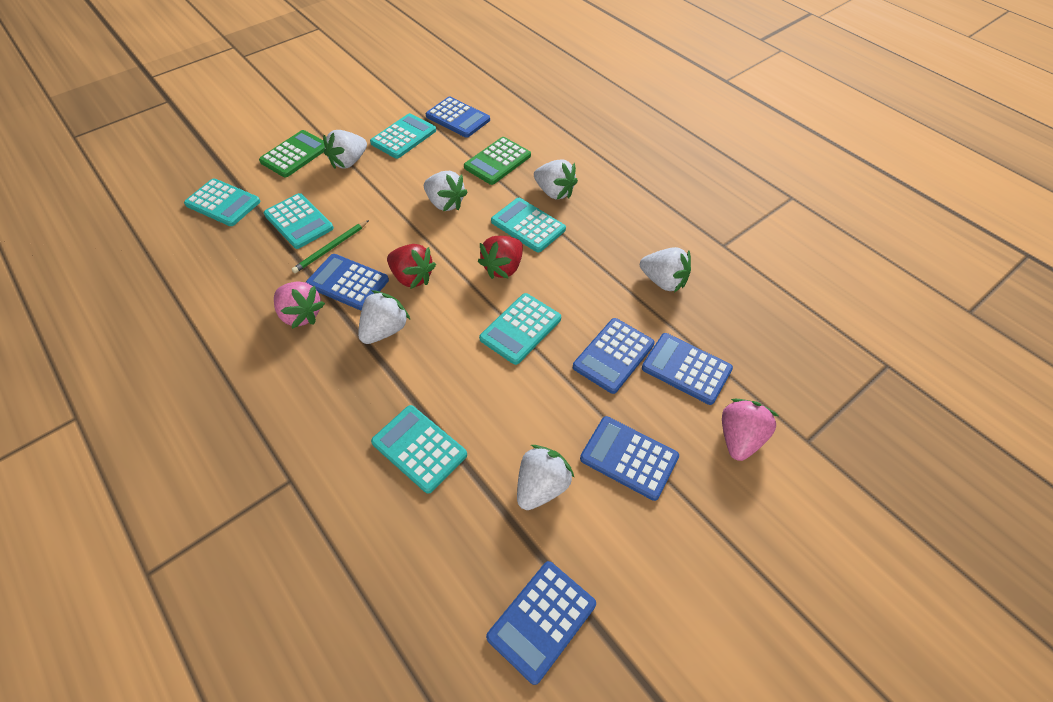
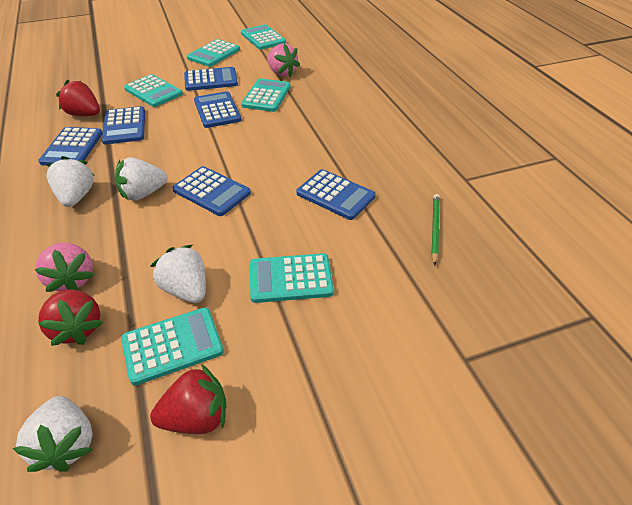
green calculator: [259,130,325,177] [464,137,531,185] = 2 -> none = 0
red strawberry: [387,244,436,289] [478,236,523,279] = 2 -> [38,289,103,346] [56,80,100,116] [150,364,226,434] = 3
white strawberry: [323,130,367,169] [358,290,410,344] [424,171,468,211] [517,445,575,510] [534,159,578,200] [640,247,691,293] = 6 -> [13,396,93,472] [46,156,95,207] [115,157,168,201] [151,245,206,303] = 4

